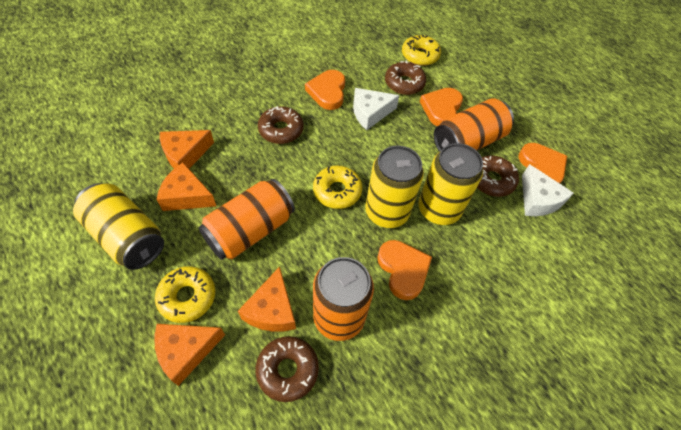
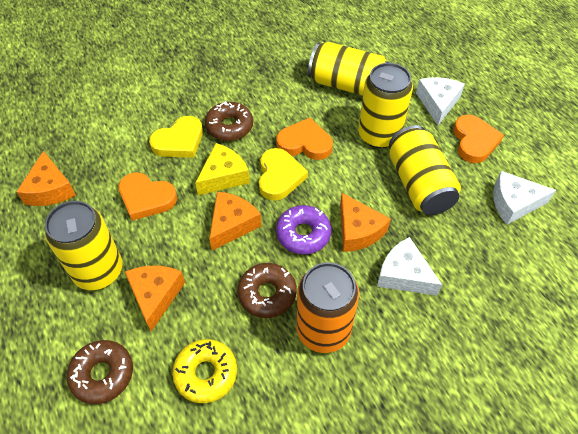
brown donut: [255,336,319,402] [258,106,304,144] [385,60,426,95] [477,155,519,197] = 4 -> [67,340,133,404] [205,101,253,141] [238,263,297,318] = 3
orange can: [199,179,295,260] [313,257,374,341] [434,98,514,152] = 3 -> [297,262,359,353] = 1
orange heart: [305,70,345,110] [377,240,432,300] [420,88,463,126] [518,143,567,183] = 4 -> [118,172,177,221] [276,118,333,160] [453,115,504,163] = 3
purple donut: none = 0 -> [276,205,331,254] = 1
white cheese: [353,88,399,130] [522,164,574,216] = 2 -> [377,237,442,296] [416,77,465,125] [493,171,556,225] = 3
yellow can: [73,183,164,270] [365,146,424,228] [418,143,483,225] = 3 -> [45,201,123,290] [308,42,390,96] [358,63,413,148] [389,125,461,215] = 4
yellow cheese: none = 0 -> [195,143,250,195] = 1
yellow donut: [155,266,216,323] [313,165,362,209] [402,34,441,66] = 3 -> [172,339,237,403] = 1
yellow heart: none = 0 -> [149,116,203,158] [259,148,308,201] = 2

